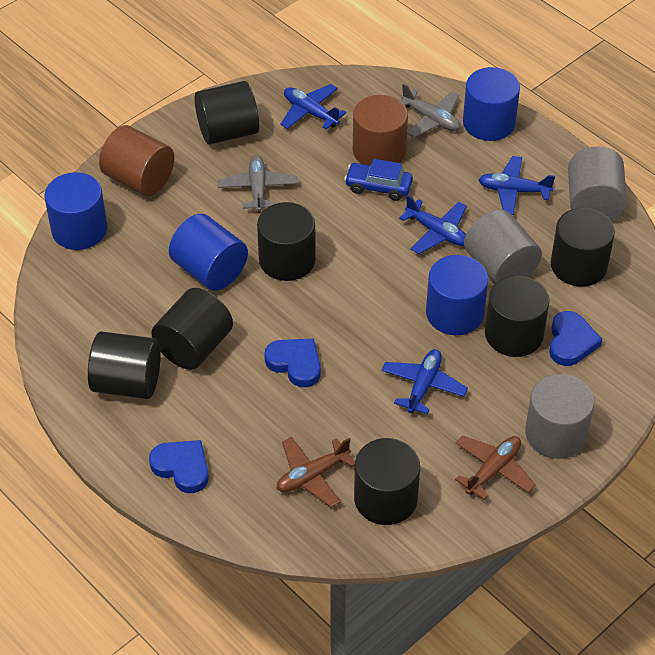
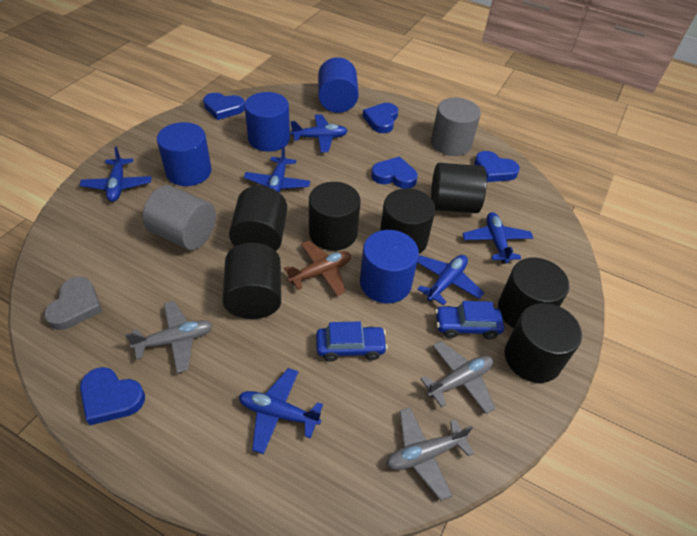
blue car: [344,159,413,201] = 1 -> [316,321,388,362] [435,301,504,339] = 2
blue heart: [149,440,209,493] [264,338,321,387] [549,311,602,366] = 3 -> [80,367,145,425] [203,93,245,120] [363,103,398,133] [371,156,418,189] [474,151,520,182] = 5
blue plane: [280,84,346,129] [381,349,468,414] [399,195,467,254] [478,156,555,215] = 4 -> [79,146,152,202] [239,368,323,454] [244,146,310,192] [290,114,347,152] [417,255,484,305] [462,212,533,264] = 6
brown cylinder: [99,125,175,196] [353,95,408,165] = 2 -> none = 0
brown plane: [277,437,355,507] [455,435,536,500] = 2 -> [284,241,351,296] = 1
grey cylinder: [464,210,542,284] [525,374,594,459] [568,147,627,220] = 3 -> [143,185,216,250] [431,98,481,156] = 2
grey heart: none = 0 -> [44,277,102,330] = 1
grey plane: [218,155,298,213] [401,83,461,138] = 2 -> [125,301,213,373] [386,407,474,501] [420,341,495,414] = 3

